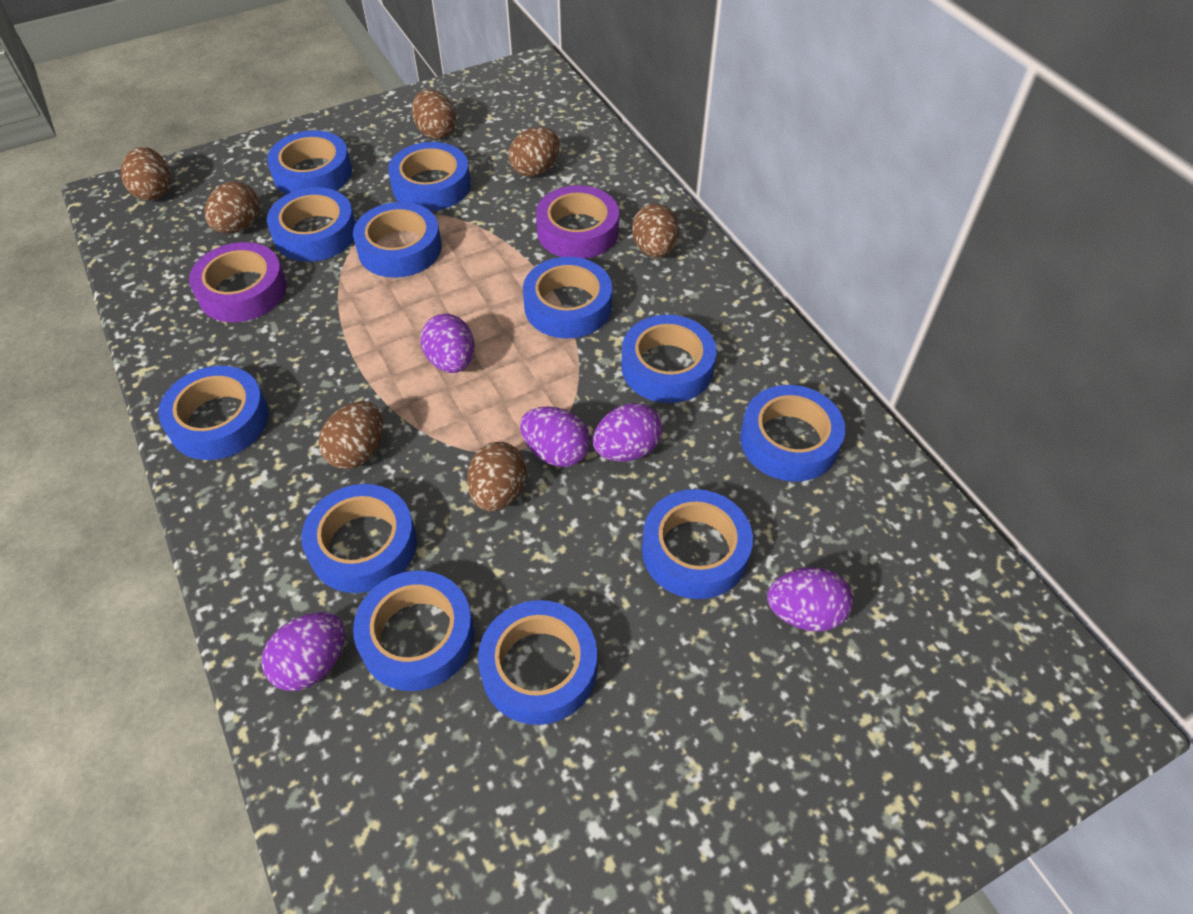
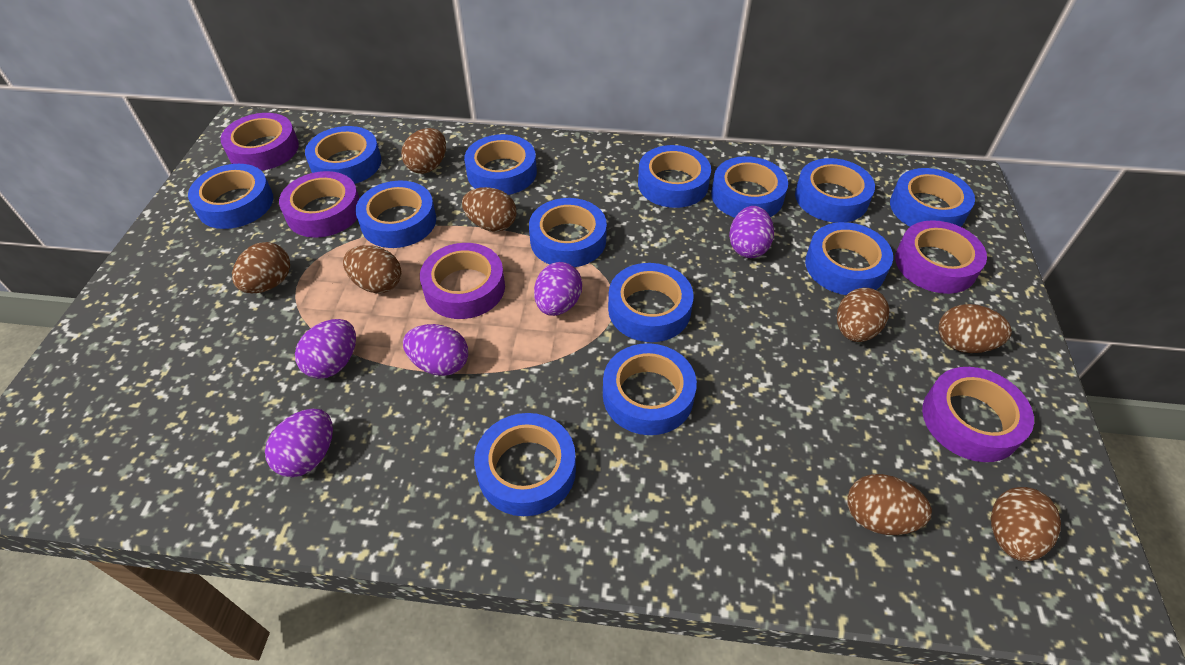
blue tape: [158,366,269,460] [267,130,352,195] [267,187,356,262] [301,484,417,593] [353,202,442,278] [353,571,474,691] [388,142,471,211] [478,600,597,725] [523,257,612,339] [621,315,716,403] [642,489,753,599] [740,385,845,481] = 12 -> [188,164,273,229] [305,126,381,184] [355,181,436,248] [464,134,537,195] [474,413,576,516] [529,198,607,267] [603,343,697,435] [608,263,694,342] [638,145,711,208] [711,156,788,218] [795,158,875,223] [805,222,893,295] [890,168,975,227] = 13
brown egg: [121,147,170,201] [205,182,260,234] [319,401,383,469] [412,89,456,139] [467,442,526,512] [509,127,560,177] [632,204,679,258] = 7 -> [232,242,290,293] [343,245,401,293] [401,128,446,174] [462,187,516,232] [837,288,889,342] [847,474,932,535] [938,304,1012,353] [991,487,1061,562] = 8
purple tape: [189,242,287,322] [536,185,619,259] = 2 -> [221,113,299,171] [279,171,360,238] [420,243,505,319] [895,220,987,294] [922,367,1034,462] = 5

